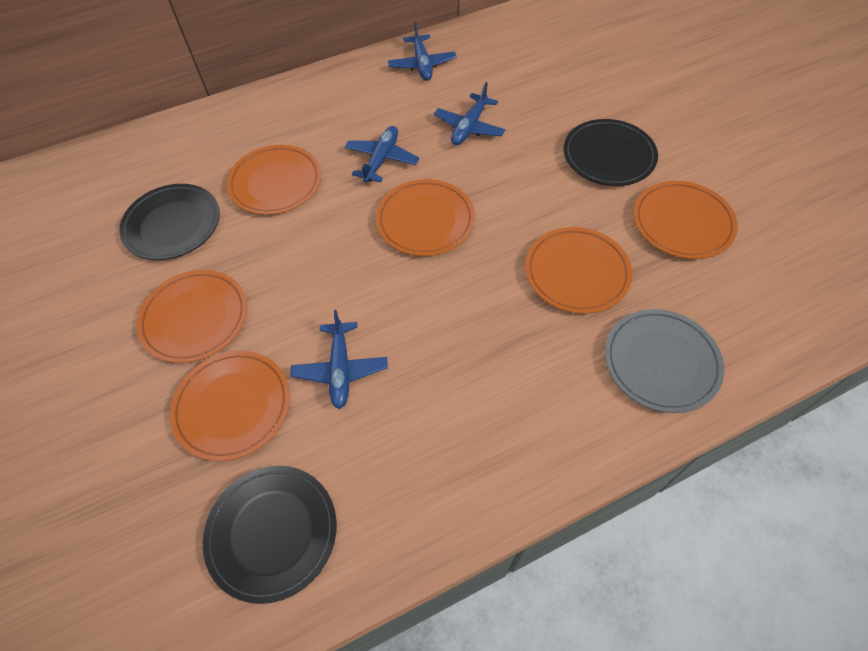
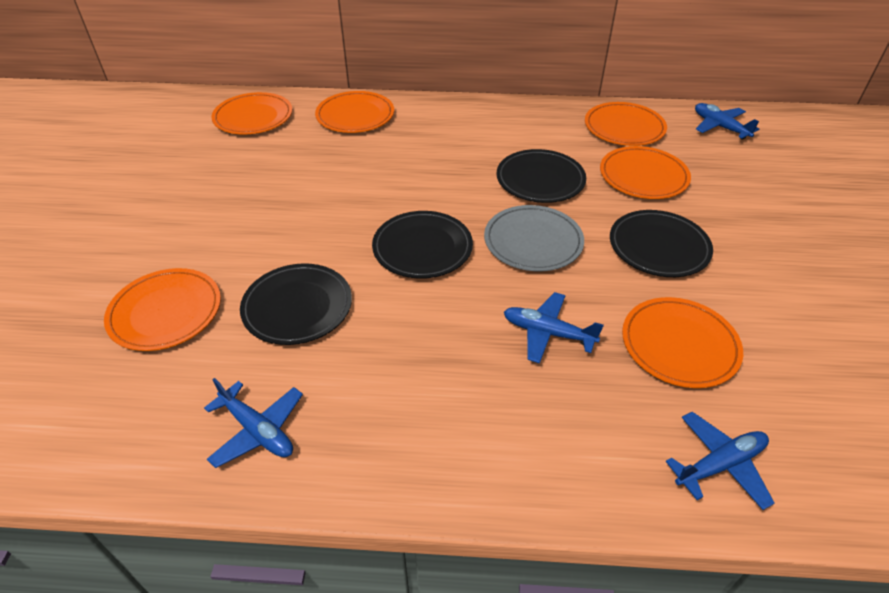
black plate: [119,184,220,260] [203,466,336,604] [563,119,658,186] = 3 -> [240,263,352,345] [372,211,473,279] [497,149,586,203] [610,210,713,277] = 4

